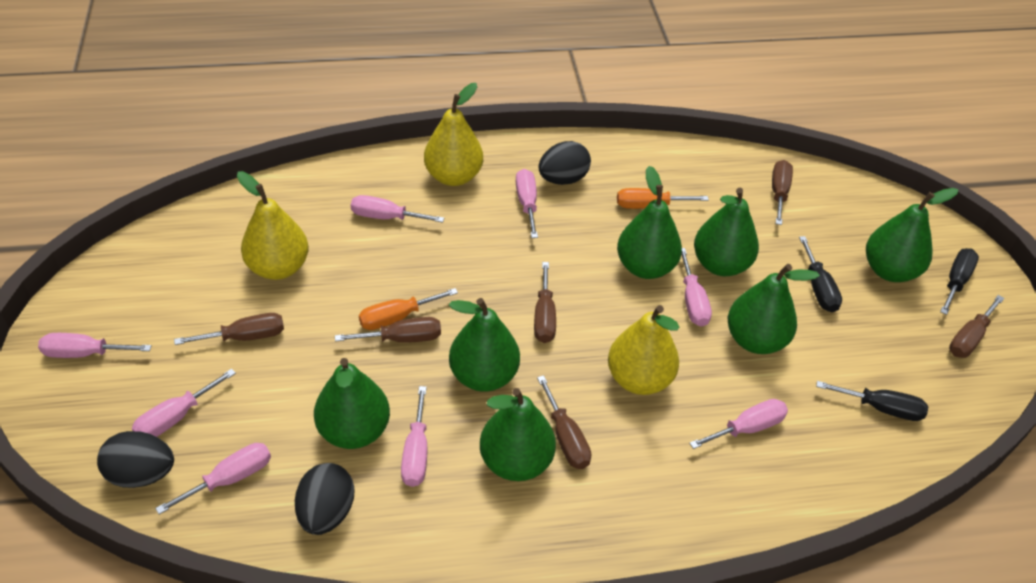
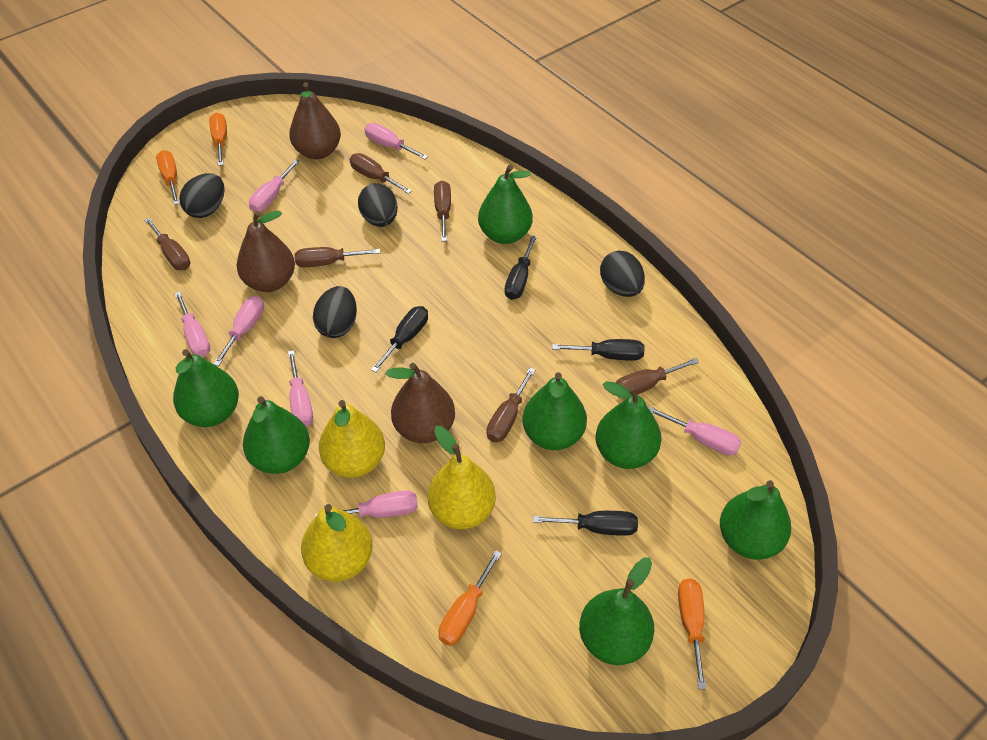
black egg: [97,431,174,488] [295,463,354,535] [539,141,591,185] = 3 -> [179,173,225,218] [313,286,357,338] [358,183,398,227] [600,251,645,297] = 4
black screwdriver: [799,236,842,312] [816,381,928,421] [940,248,979,315] = 3 -> [371,306,428,372] [505,235,537,300] [533,511,638,536] [552,339,644,361] = 4
brown pear: none = 0 -> [237,211,295,292] [289,82,341,159] [386,363,455,443] = 3
orange screwdriver: [359,288,458,330] [617,188,709,209] = 2 -> [156,150,180,205] [209,113,227,166] [438,550,502,646] [678,578,706,689] = 4
pink screwdriver: [38,333,152,358] [132,369,236,437] [155,443,271,514] [351,195,444,223] [401,386,427,487] [516,169,538,238] [681,248,712,327] [689,399,788,449] = 8 -> [174,291,210,357] [213,296,264,366] [249,159,300,212] [288,350,313,427] [314,490,418,518] [365,123,428,160] [649,406,742,455] = 7

